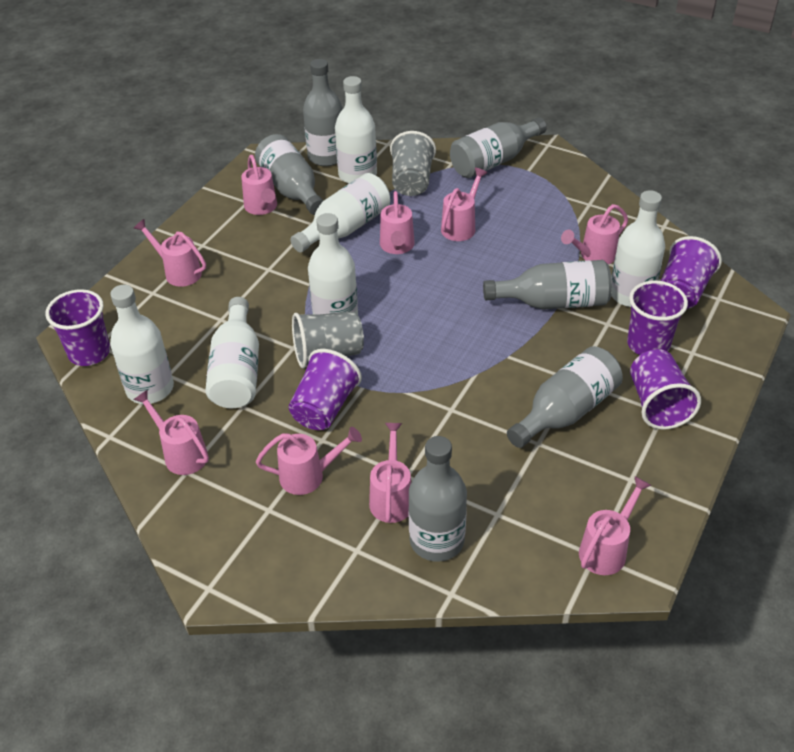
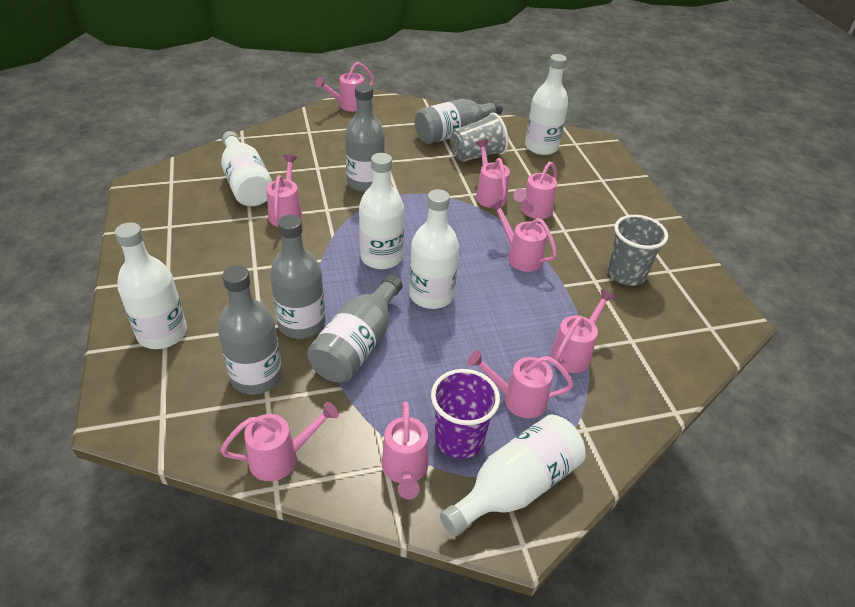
grey bottle: [255,134,323,215] [303,59,343,166] [408,436,467,562] [450,117,547,178] [483,260,612,309] [507,346,623,448] = 6 -> [218,266,282,395] [270,215,326,339] [307,274,403,383] [345,84,385,192] [415,99,503,144] = 5
purple cup: [46,289,110,366] [289,349,362,430] [627,281,688,355] [630,349,701,430] [661,236,722,309] = 5 -> [431,369,500,459] = 1

